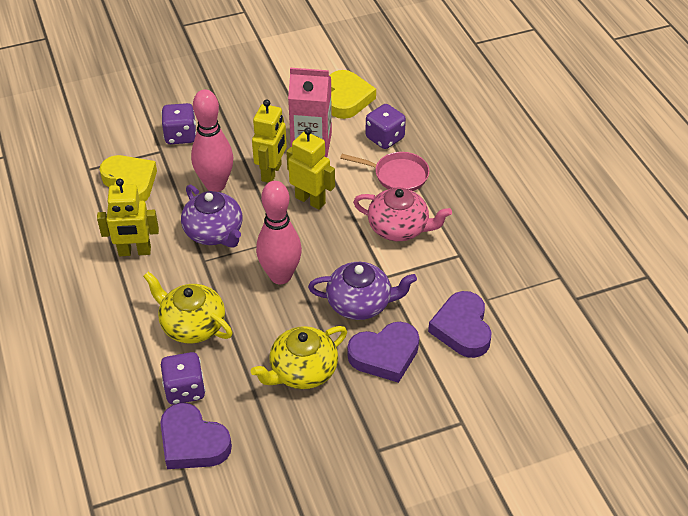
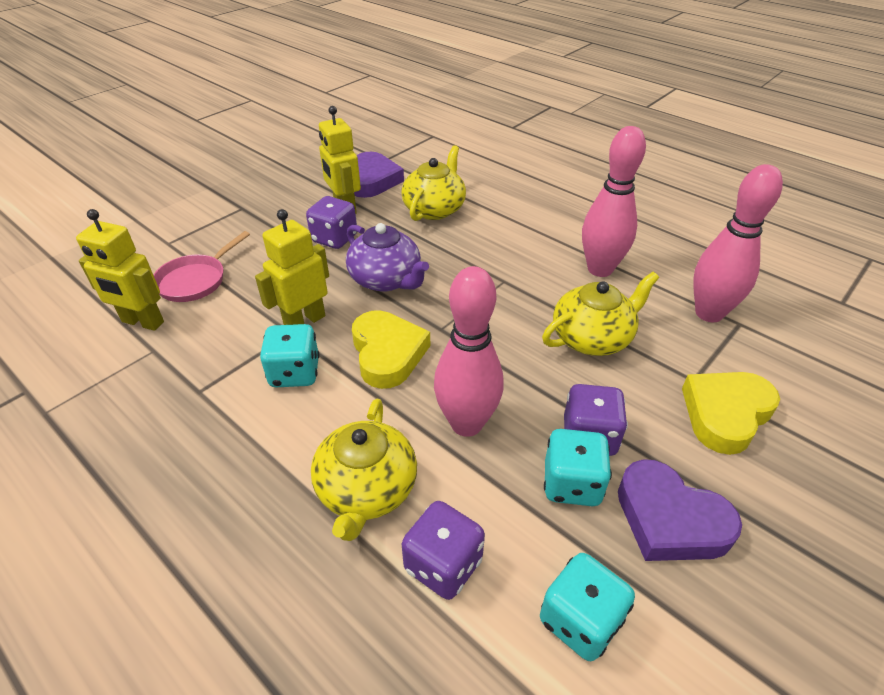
pink bowling pin: [191,89,233,192] [256,181,302,284] = 2 -> [434,266,504,437] [582,126,646,277] [693,164,783,322] = 3
pink carton: [288,68,332,157] = 1 -> none = 0
pink teapot: [353,187,452,241] = 1 -> none = 0
purple heart: [160,403,232,469] [347,322,419,383] [428,291,491,358] = 3 -> [354,152,404,198] [618,459,742,561] = 2
purple teapot: [181,185,242,247] [308,262,417,320] = 2 -> [346,223,429,292] = 1
turquoise dice: none = 0 -> [260,324,320,387] [540,553,635,661] [544,429,612,506] = 3
yellow teapot: [143,271,233,344] [251,326,347,389] = 2 -> [311,399,417,541] [401,145,466,221] [542,272,659,356] = 3

